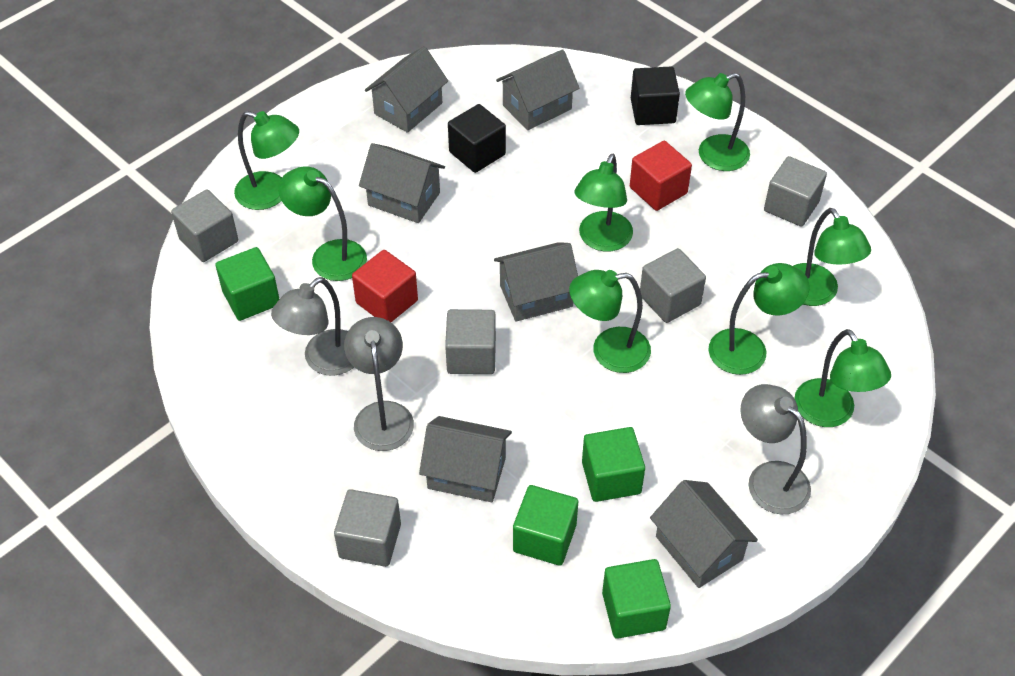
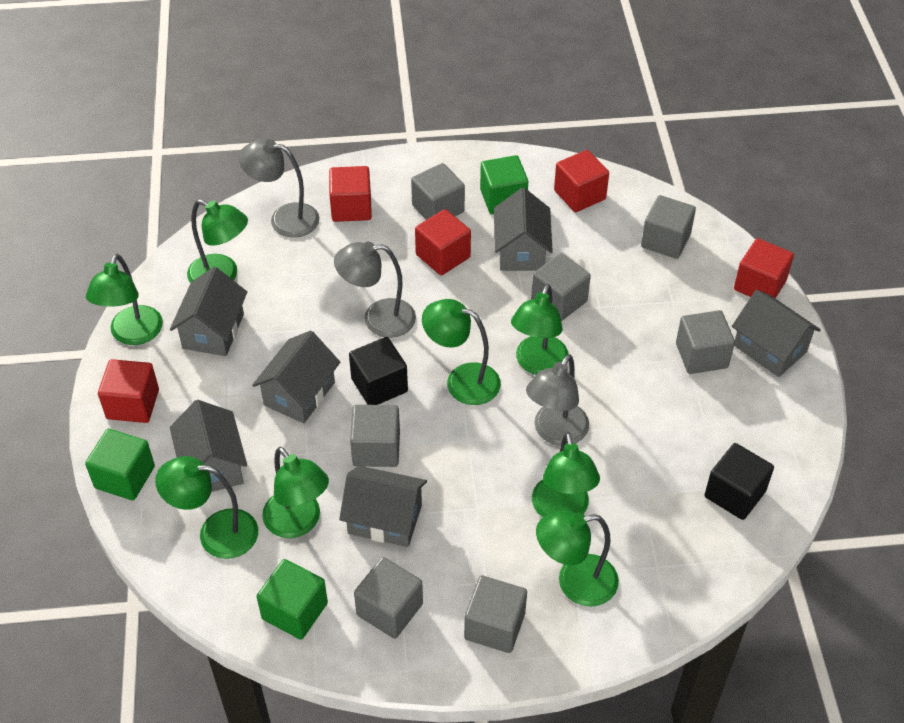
green cube: [215,247,279,321] [513,485,578,566] [582,427,645,502] [602,559,671,639] = 4 -> [85,429,155,500] [256,559,328,640] [480,155,528,214] = 3
grey cube: [171,189,238,262] [334,489,401,567] [445,309,496,374] [640,248,706,323] [764,156,827,227] = 5 -> [350,405,400,467] [354,557,423,639] [411,163,465,220] [464,575,527,653] [531,253,591,321] [641,195,696,259] [676,310,735,374] = 7
red cube: [352,250,418,322] [630,141,692,211] = 2 -> [98,359,159,423] [329,166,372,222] [415,209,471,275] [554,150,609,212] [734,238,794,298] = 5

